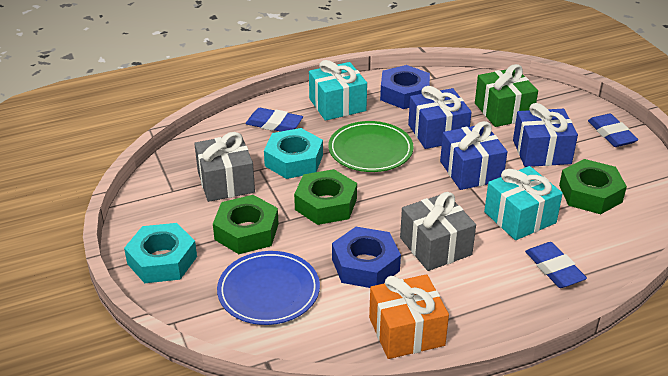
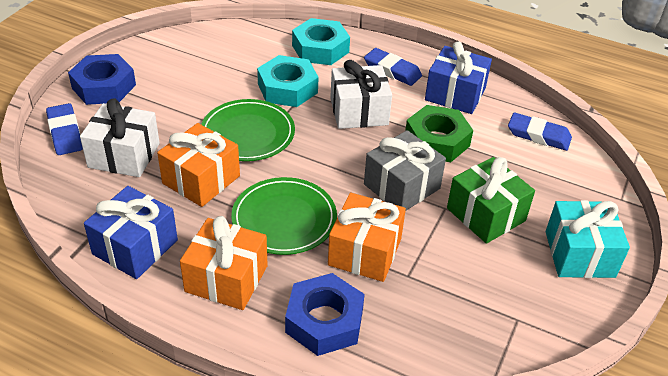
blue gift: [408,86,472,149] [440,121,507,190] [513,103,578,167] = 3 -> [84,186,178,279] [425,41,492,114] = 2
blue plate: [217,251,320,325] = 1 -> none = 0
green nut: [213,195,279,254] [294,169,357,225] [559,159,627,214] = 3 -> [405,105,473,162] = 1
green plate: [328,121,414,172] = 1 -> [201,99,295,161] [231,177,337,255] = 2
grey gift: [194,132,255,202] [400,192,476,271] = 2 -> [364,130,446,211] = 1
orange gift: [369,274,449,359] = 1 -> [157,123,240,207] [180,216,268,310] [328,193,406,282] = 3
turquoise gift: [309,60,367,121] [484,166,563,240] = 2 -> [546,200,630,278] = 1
white gift: none = 0 -> [80,99,160,177] [330,60,392,129] = 2

